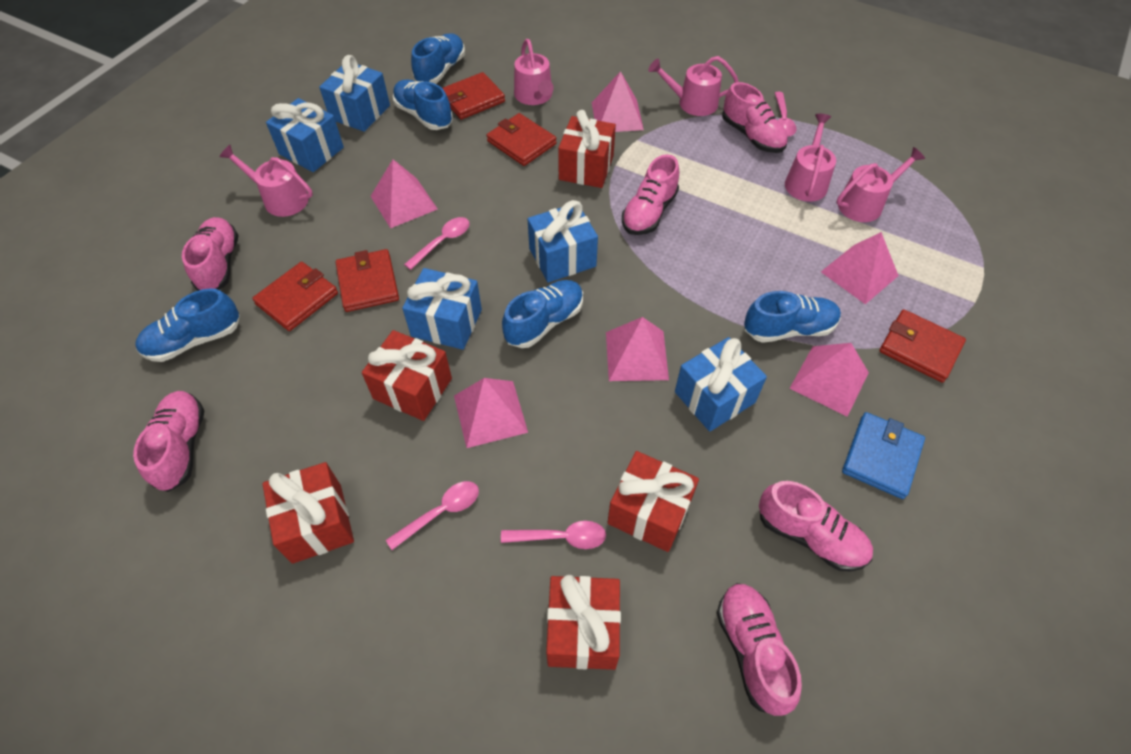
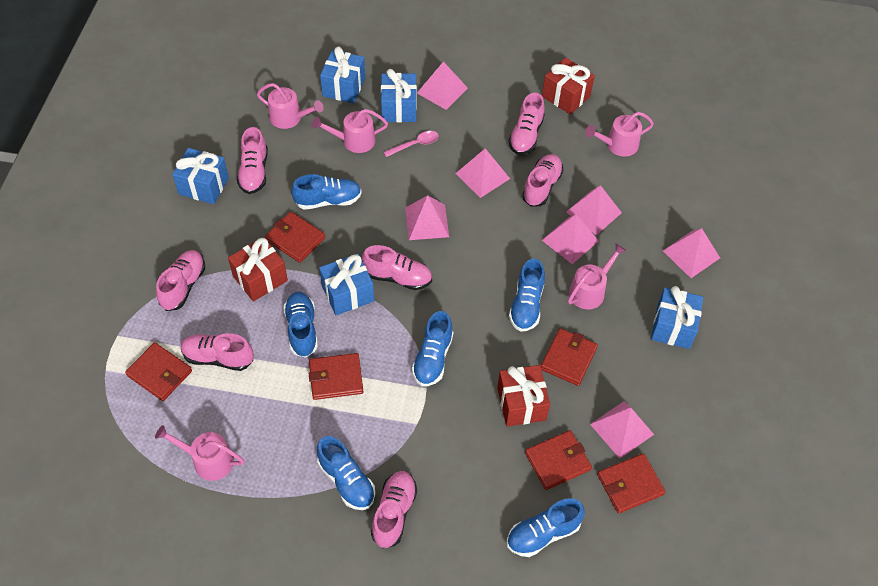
blue shoe: [135,288,240,362] [393,80,453,130] [411,33,465,84] [502,280,583,348] [744,291,841,343] = 5 -> [283,292,318,358] [291,174,362,210] [317,436,375,510] [412,311,453,386] [507,498,585,557] [509,259,545,332] = 6
blue wallet: [842,412,925,499] = 1 -> none = 0
pink pyramid: [370,159,437,228] [454,378,528,448] [592,71,644,132] [606,317,669,381] [790,343,869,416] [821,232,899,304] = 6 -> [405,195,449,240] [417,62,468,110] [455,149,510,198] [542,214,599,264] [566,185,622,235] [590,401,654,459] [663,228,720,278] = 7
pink shoe: [133,391,204,492] [182,217,239,291] [622,154,679,235] [717,583,802,716] [722,82,788,153] [759,481,873,572] = 6 -> [156,250,205,311] [181,333,254,371] [237,127,268,194] [362,245,432,290] [371,471,417,548] [509,93,545,155] [522,154,563,207] = 7
pink spoon: [386,481,479,550] [404,217,470,270] [501,521,606,549] [775,92,796,137] = 4 -> [384,131,439,157] = 1
red gift: [262,462,354,564] [362,330,452,421] [546,575,621,670] [558,110,616,188] [607,451,699,552] = 5 -> [228,237,288,302] [497,365,550,427] [542,58,595,115] = 3
red wallet: [252,262,338,331] [336,249,399,312] [442,72,505,120] [487,113,557,166] [879,309,966,383] = 5 -> [125,342,192,401] [265,212,325,263] [309,353,363,400] [525,430,592,490] [541,328,598,386] [597,453,666,514] = 6

